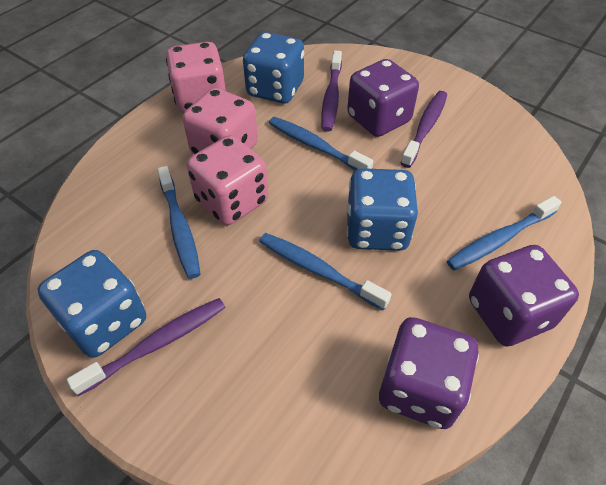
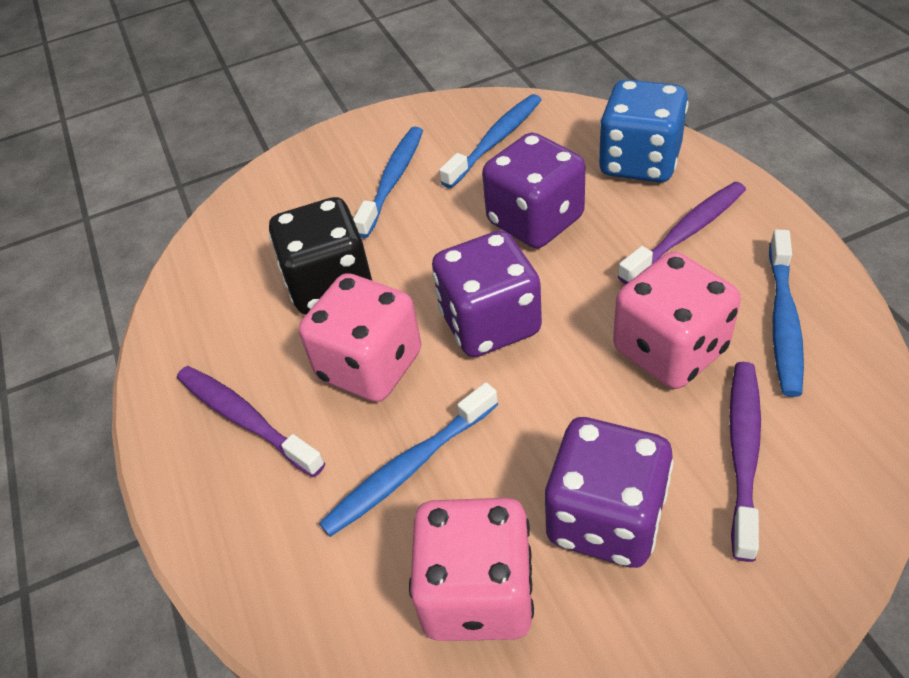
black dice: none = 0 -> [269,197,372,314] = 1
blue dice: [37,250,146,358] [243,32,304,104] [347,168,418,251] = 3 -> [598,79,689,183] = 1

